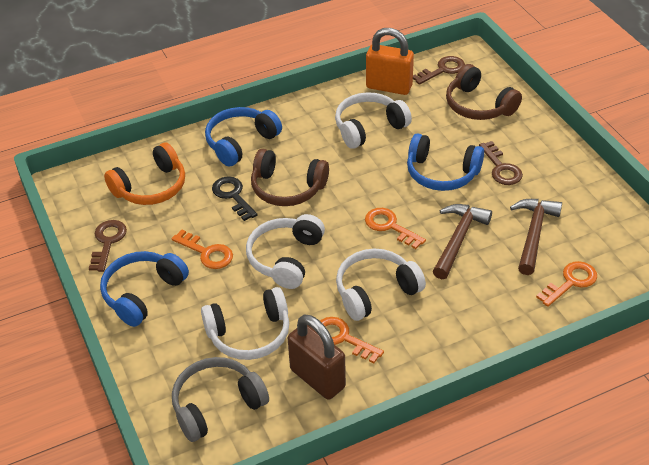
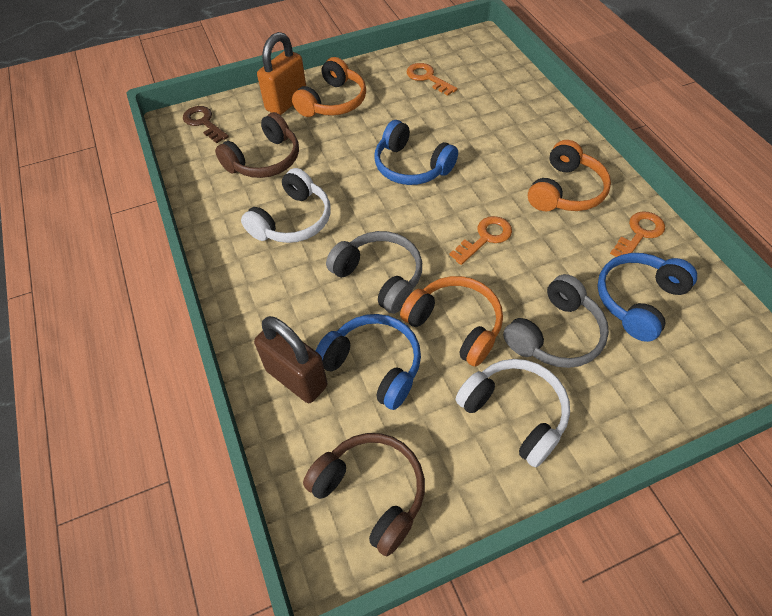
black key: [212,176,257,221] = 1 -> none = 0
brown hammer: [433,204,492,279] [510,199,562,275] = 2 -> none = 0
brown key: [89,220,127,272] [413,56,465,85] [479,141,523,185] = 3 -> [183,106,229,143] = 1
grey headphones: [172,357,269,442] = 1 -> [326,231,422,314] [503,274,609,368] = 2
orange headphones: [104,142,185,205] = 1 -> [292,57,366,117] [400,276,503,367] [528,140,611,211] = 3
orange key: [172,230,233,269] [320,317,384,364] [365,208,426,249] [536,261,597,307] = 4 -> [406,63,457,96] [449,216,512,265] [610,211,665,257] = 3
white headphones: [201,287,289,360] [246,214,325,289] [335,92,412,149] [336,249,426,321] = 4 -> [241,168,331,243] [455,359,570,467] = 2

